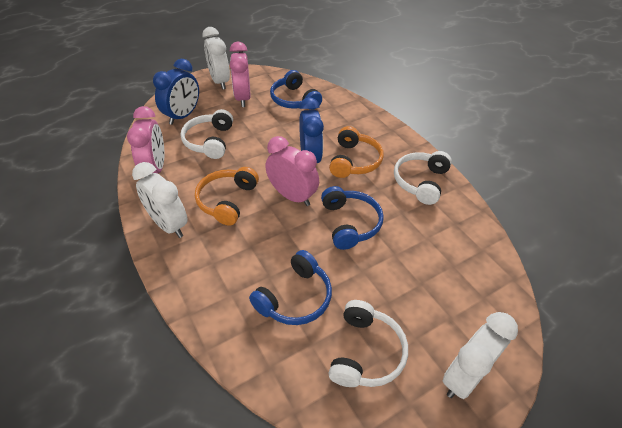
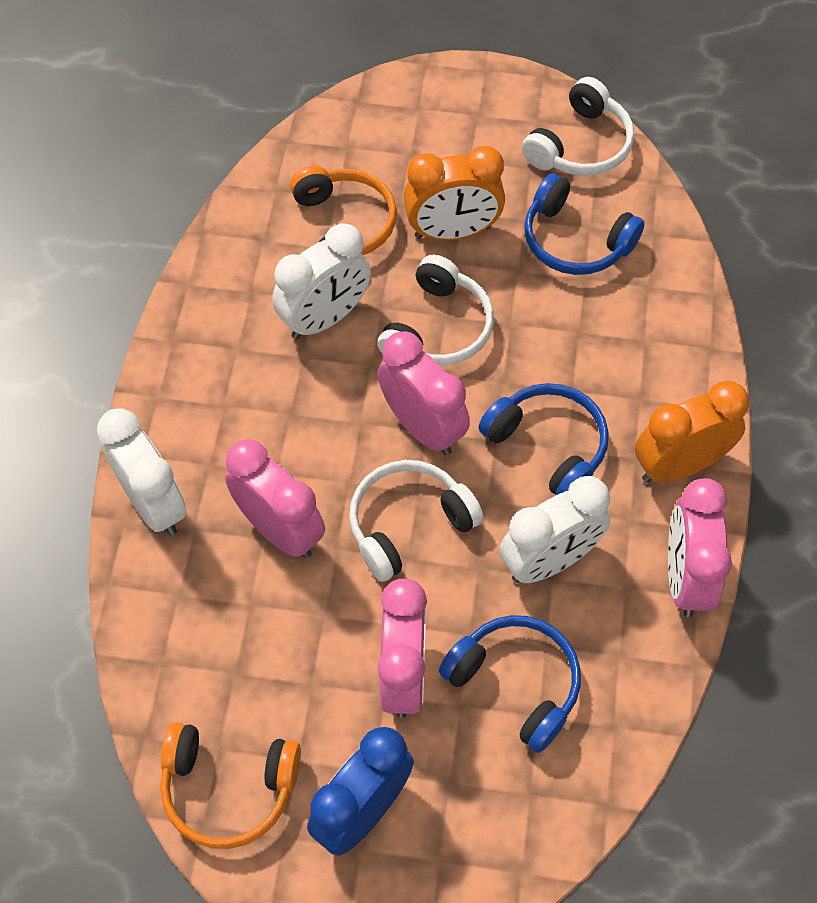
blue clock: [153,59,199,125] [299,97,324,163] = 2 -> [307,727,414,856] = 1
orange clock: none = 0 -> [403,146,505,241] [635,381,749,483] = 2
pink clock: [127,106,164,174] [230,41,251,107] [265,136,319,206] = 3 -> [225,439,325,558] [377,331,470,455] [378,578,427,718] [668,478,732,617] = 4

